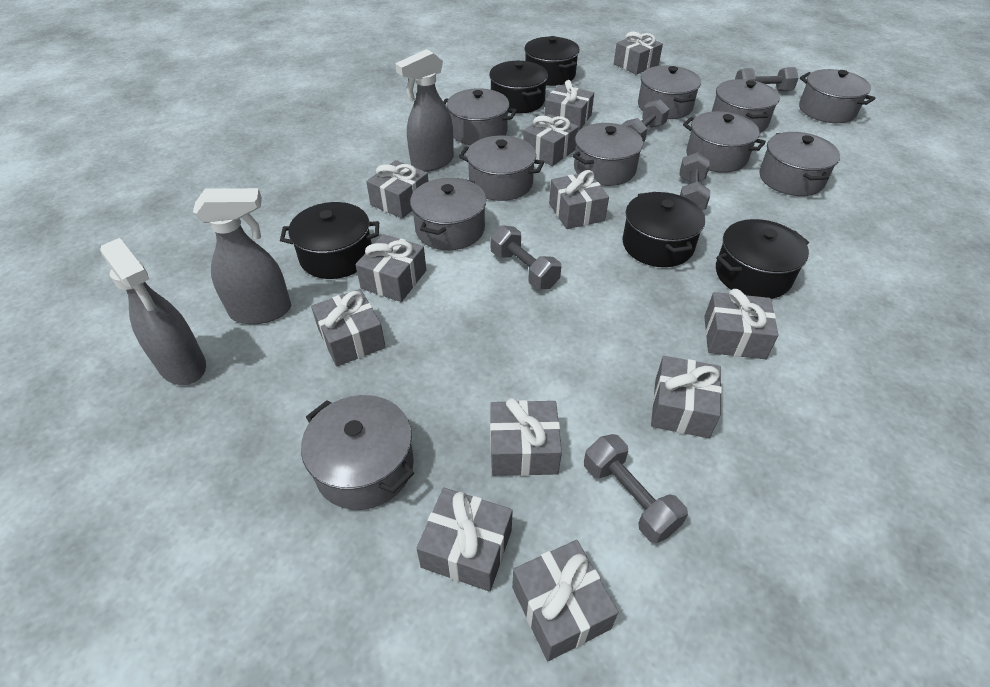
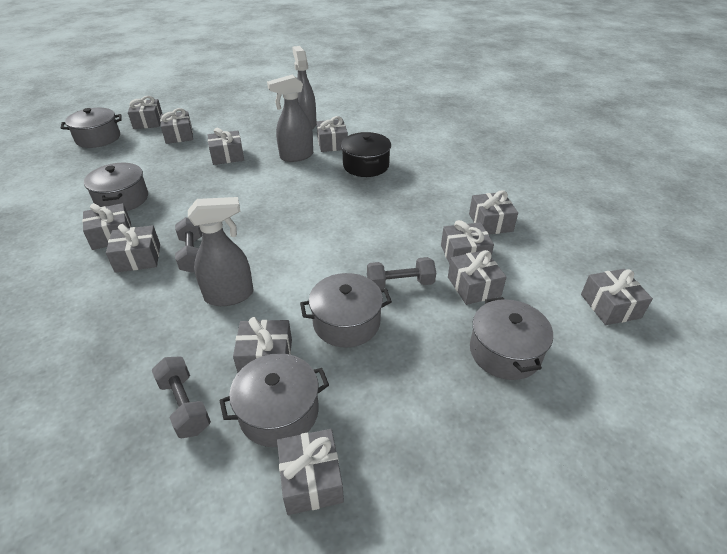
black pot: [280,202,379,279] [489,61,548,114] [524,36,580,86] [623,192,705,267] [716,219,809,299] = 5 -> [341,132,391,177] = 1
grey dumbbell: [491,225,561,289] [584,434,688,543] [622,99,669,142] [680,152,710,210] [735,67,799,92] = 5 -> [152,356,211,438] [175,217,202,273] [367,257,436,289] = 3
grey pot: [301,395,414,510] [410,178,486,250] [443,88,517,145] [459,136,544,201] [573,123,643,186] [638,66,701,119] [683,111,766,173] [712,79,780,133] [759,132,840,196] [799,69,875,123] = 10 -> [61,108,122,148] [84,163,148,211] [219,353,329,447] [300,273,392,348] [470,297,553,380] = 5

